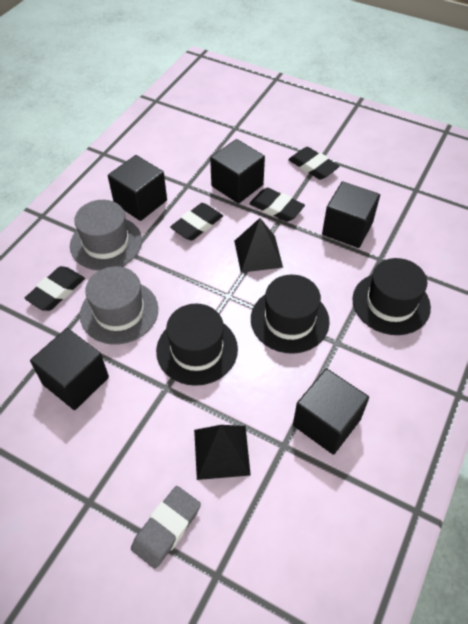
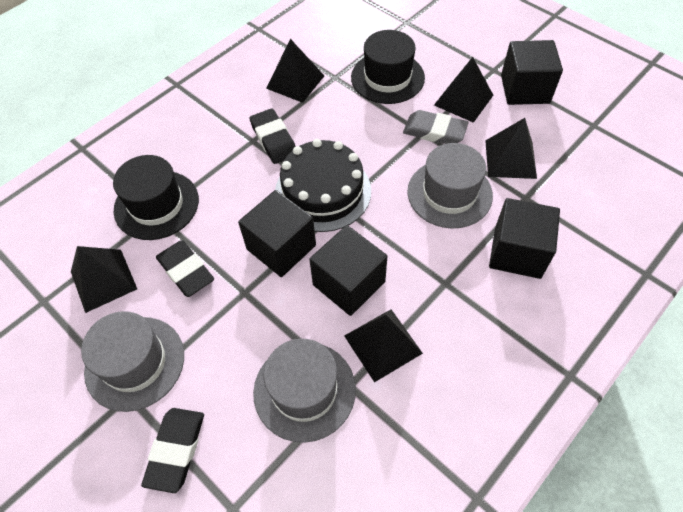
black cake: none = 0 -> [275,139,371,232] = 1
black cube: [30,328,109,410] [108,155,167,221] [210,139,265,204] [293,369,369,455] [322,181,380,248] = 5 -> [238,190,316,277] [309,225,387,316] [489,198,560,279] [501,40,563,105] = 4
black eraser: [24,266,85,311] [170,203,223,241] [249,188,305,222] [288,147,340,180] = 4 -> [141,408,204,493] [156,240,214,297] [250,108,296,164] = 3
black hat: [156,304,238,386] [251,275,330,354] [353,258,431,335] = 3 -> [113,155,199,240] [351,30,425,104] = 2
black pyramid: [194,425,251,480] [234,218,283,273] = 2 -> [71,246,137,313] [266,39,324,103] [344,309,423,382] [434,57,493,123] [485,118,537,179] = 5
grey hat: [70,200,142,271] [80,266,158,345] = 2 -> [81,311,184,412] [253,339,356,443] [407,143,493,229] = 3

